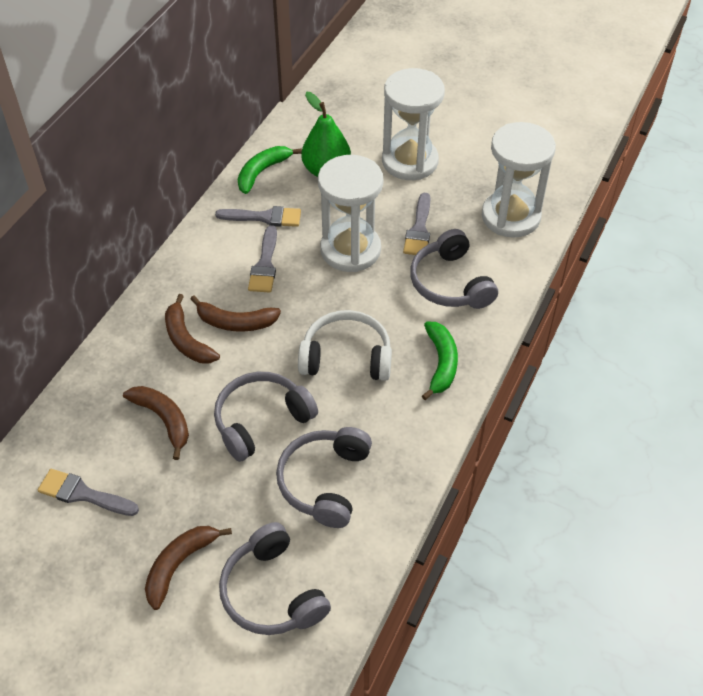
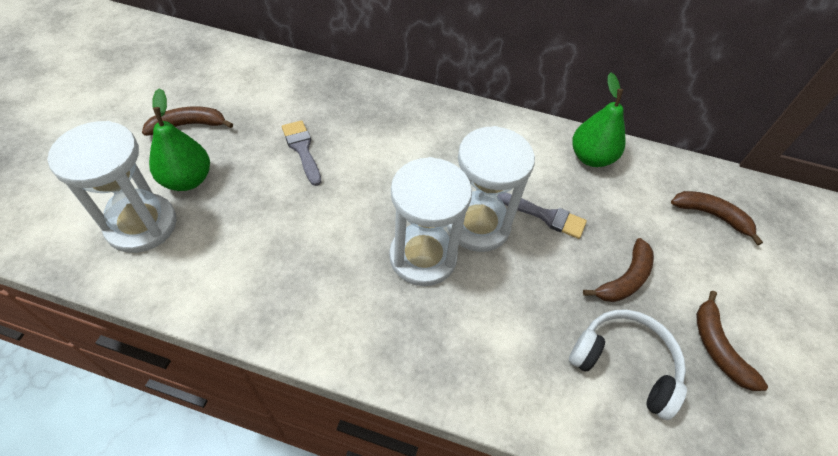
green banana: [238,146,302,194] [422,321,458,400] = 2 -> none = 0
green pear: [301,92,351,177] = 1 -> [149,88,210,191] [572,73,626,167] = 2
grey brush: [38,469,139,516] [215,206,301,227] [248,225,277,293] [403,193,431,255] = 4 -> [282,120,322,186] [498,193,587,239] = 2
grey headphones: [214,372,318,462] [219,522,331,635] [276,427,372,528] [410,229,498,309] = 4 -> none = 0

